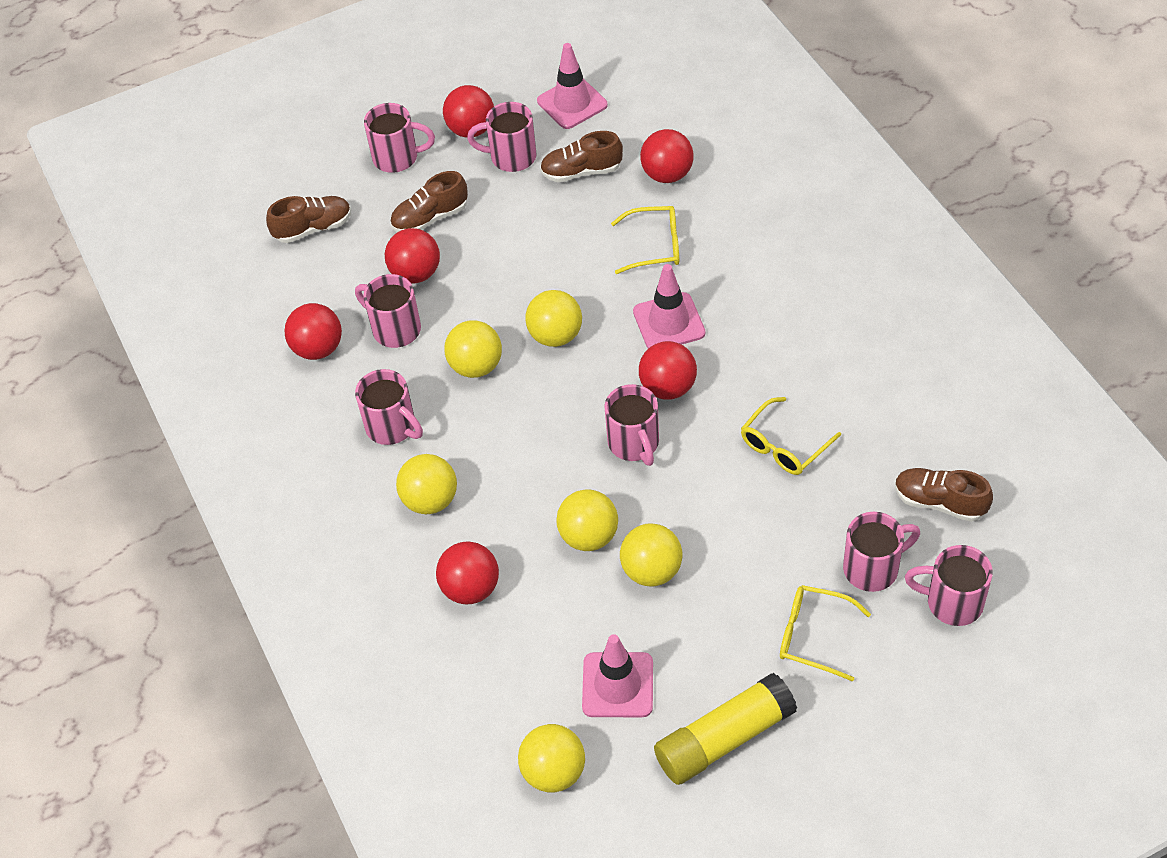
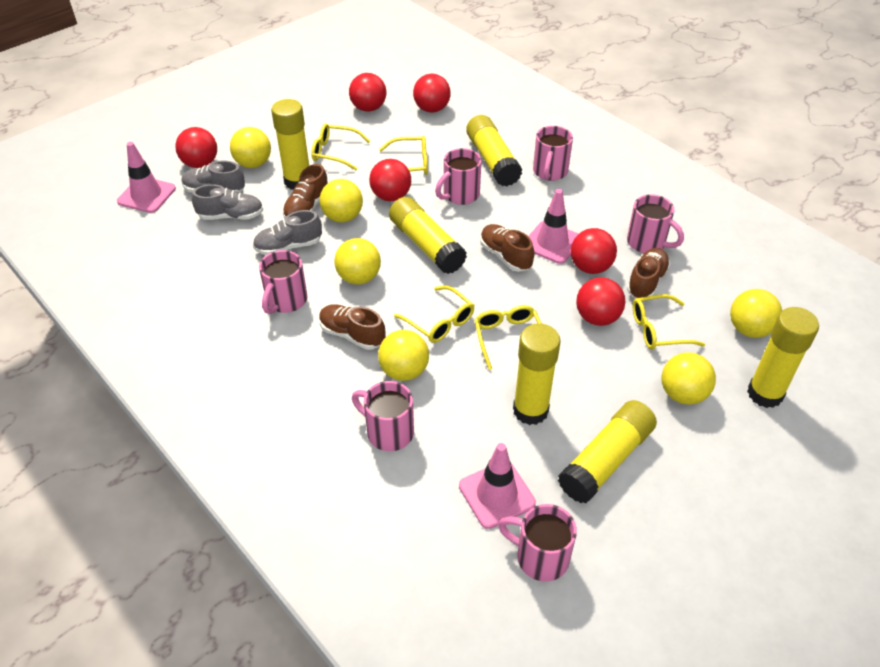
grey shoe: none = 0 -> [181,161,245,193] [192,184,263,220] [253,210,322,255] = 3
pink mug: [355,274,421,348] [355,369,423,445] [364,103,435,173] [467,102,537,172] [604,384,659,466] [843,512,920,592] [905,545,993,626] = 7 -> [259,250,307,314] [352,381,414,451] [435,148,481,205] [498,504,577,582] [533,126,573,181] [627,194,684,253] = 6
yellow glasses: [611,206,679,274] [741,397,841,475] [780,585,871,682] = 3 -> [311,124,370,170] [379,136,428,175] [394,286,474,343] [475,305,542,370] [633,294,705,350] = 5
yellow glue stick: [654,673,797,785] = 1 -> [271,99,309,190] [389,197,467,274] [466,115,522,186] [513,323,561,425] [558,400,657,503] [747,307,819,408] = 6

